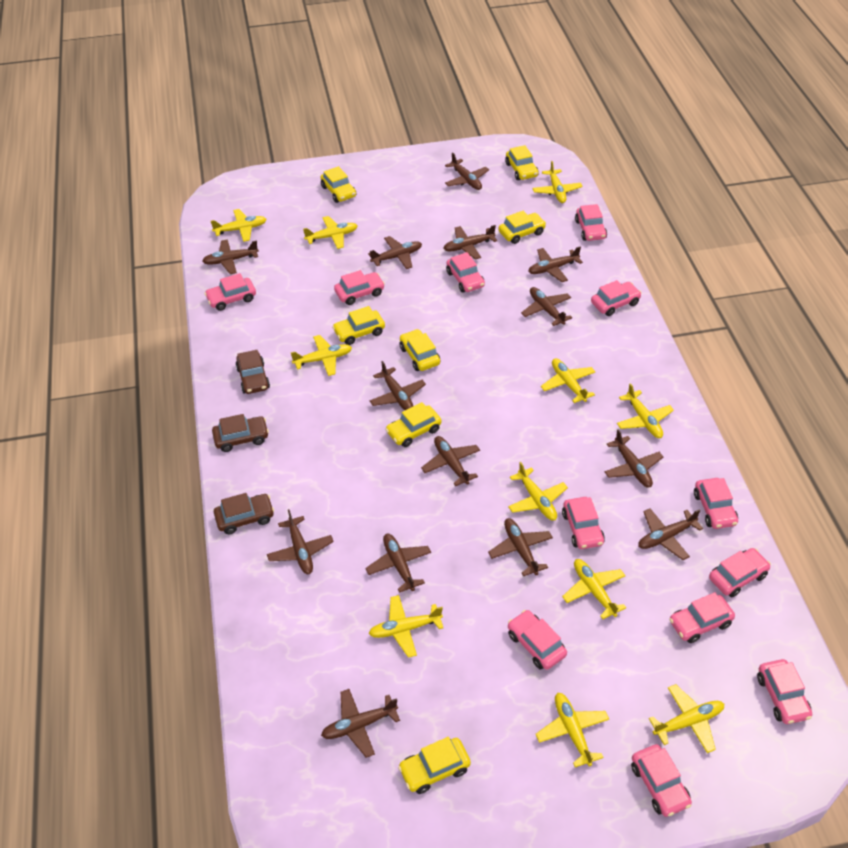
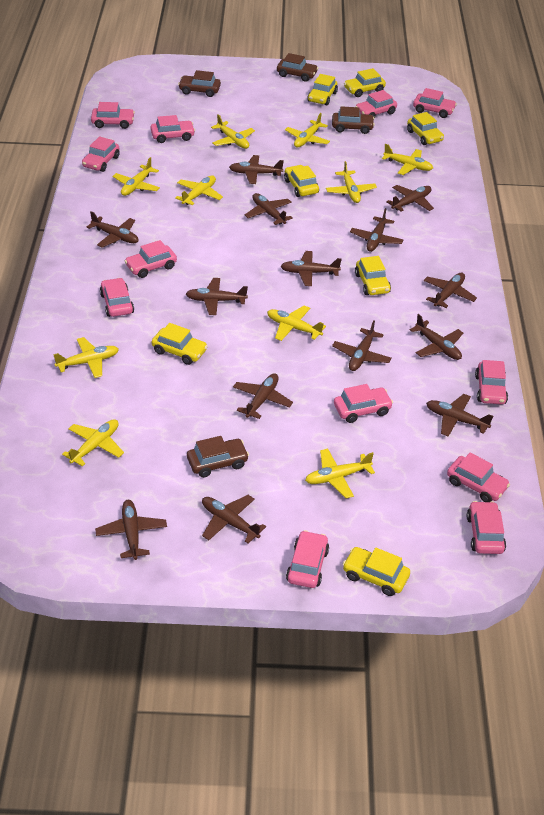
brown car: [212,414,269,452] [214,493,274,534] [235,350,270,394] = 3 -> [178,70,221,97] [187,436,249,478] [277,53,318,82] [332,106,375,134] = 4
yellow plane: [211,209,267,242] [291,335,352,376] [303,216,358,249] [369,595,443,658] [508,462,568,521] [533,161,583,203] [536,693,609,767] [541,358,595,403] [562,559,626,619] [617,383,674,438] [649,684,724,753] = 11 -> [53,337,119,378] [62,419,124,467] [112,157,160,196] [175,175,223,205] [211,114,255,149] [267,306,326,341] [285,113,330,148] [305,449,375,499] [326,161,377,203] [382,144,433,175] = 10

